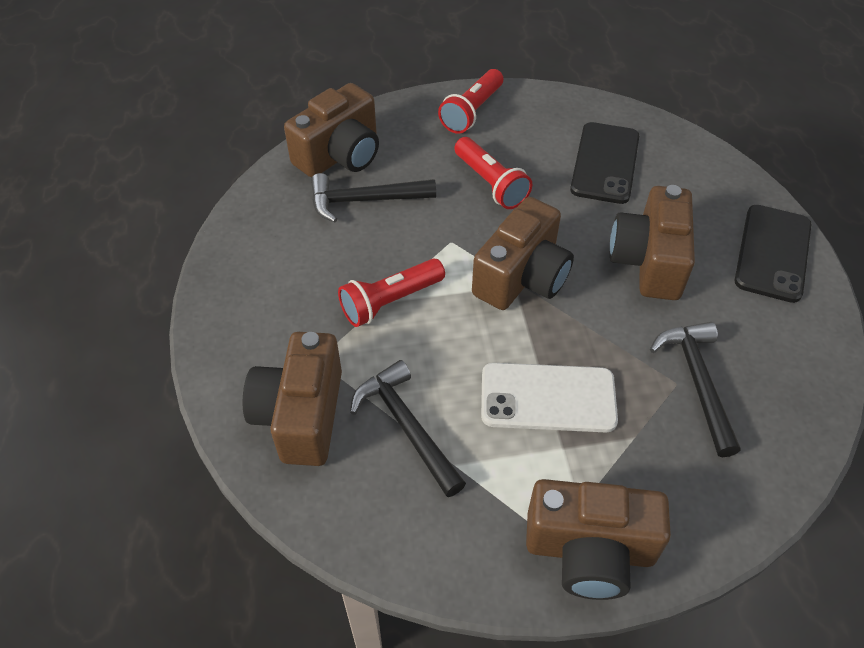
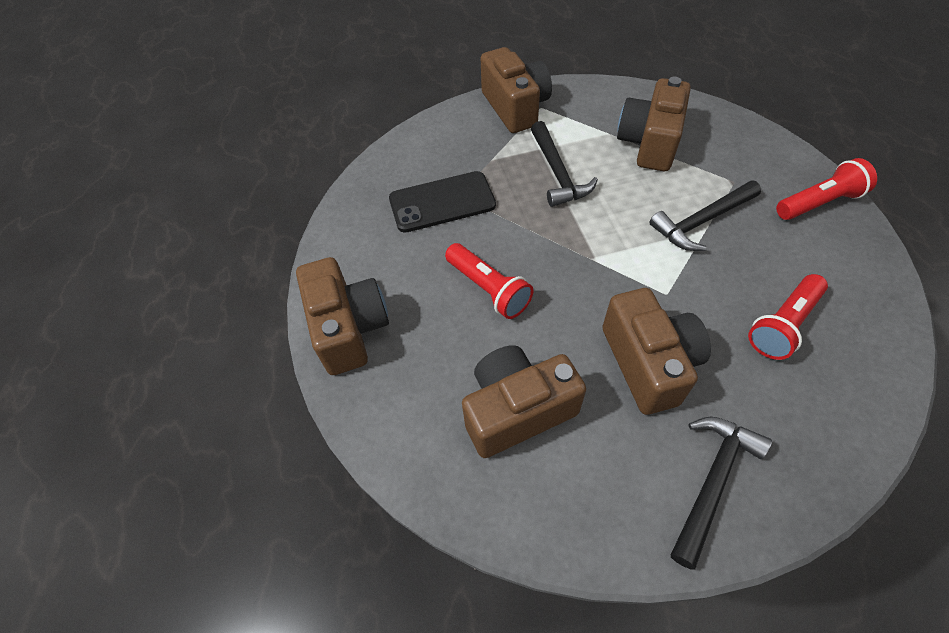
black phone: [570,122,639,204] [735,205,811,303] = 2 -> [389,171,496,233] = 1
white phone: [481,363,618,432] = 1 -> none = 0

